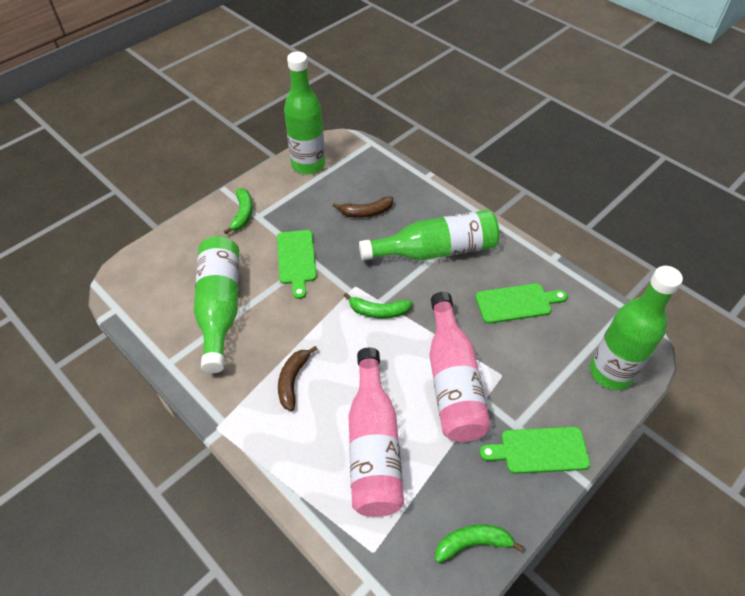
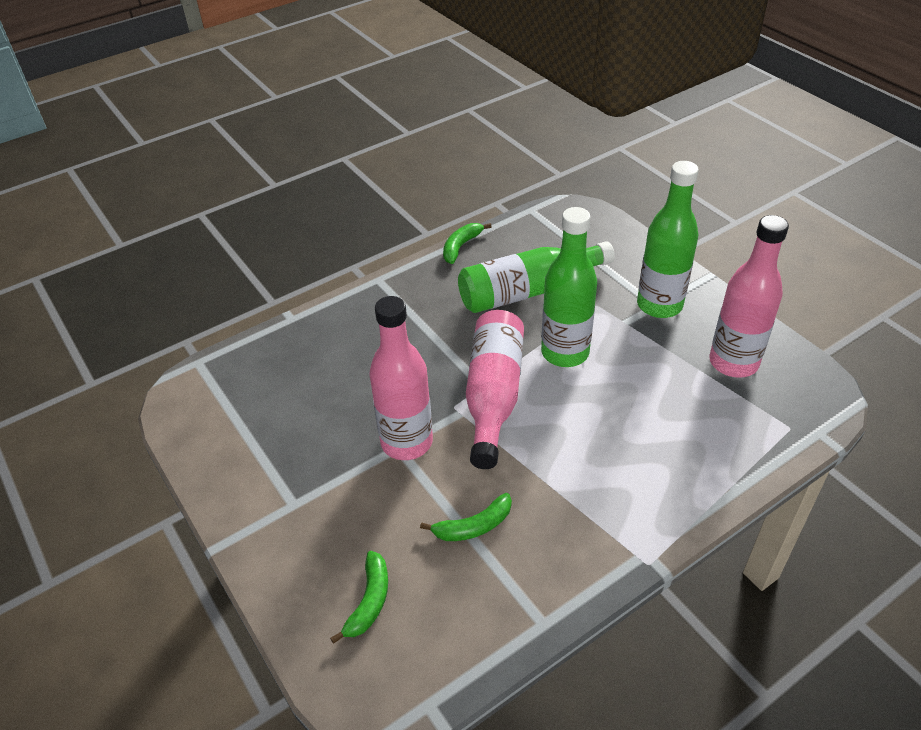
brown banana: [278,346,317,411] [333,196,393,218] = 2 -> none = 0
green bottle: [194,236,239,373] [284,52,325,174] [359,210,499,261] [590,266,683,390] = 4 -> [458,241,615,313] [541,207,597,367] [637,161,699,318] = 3
green cutting board: [277,230,317,299] [475,283,568,324] [479,427,590,474] = 3 -> none = 0
pink bottle: [348,348,404,517] [429,292,491,442] = 2 -> [369,296,433,460] [466,310,524,469] [709,215,789,378] = 3

